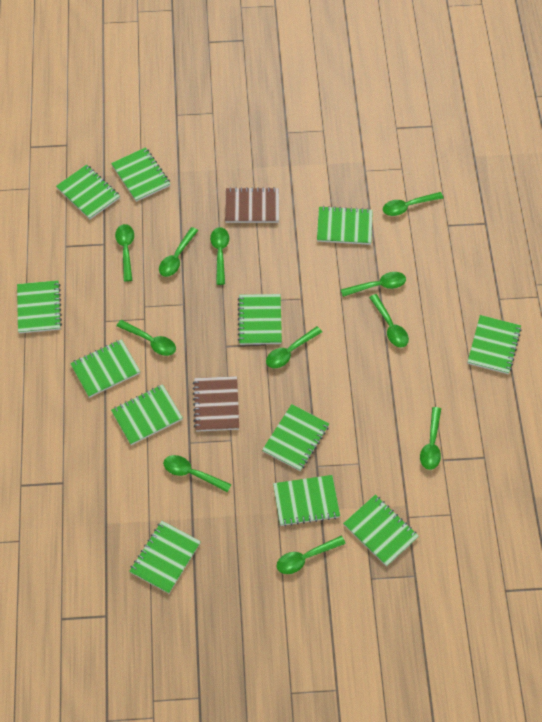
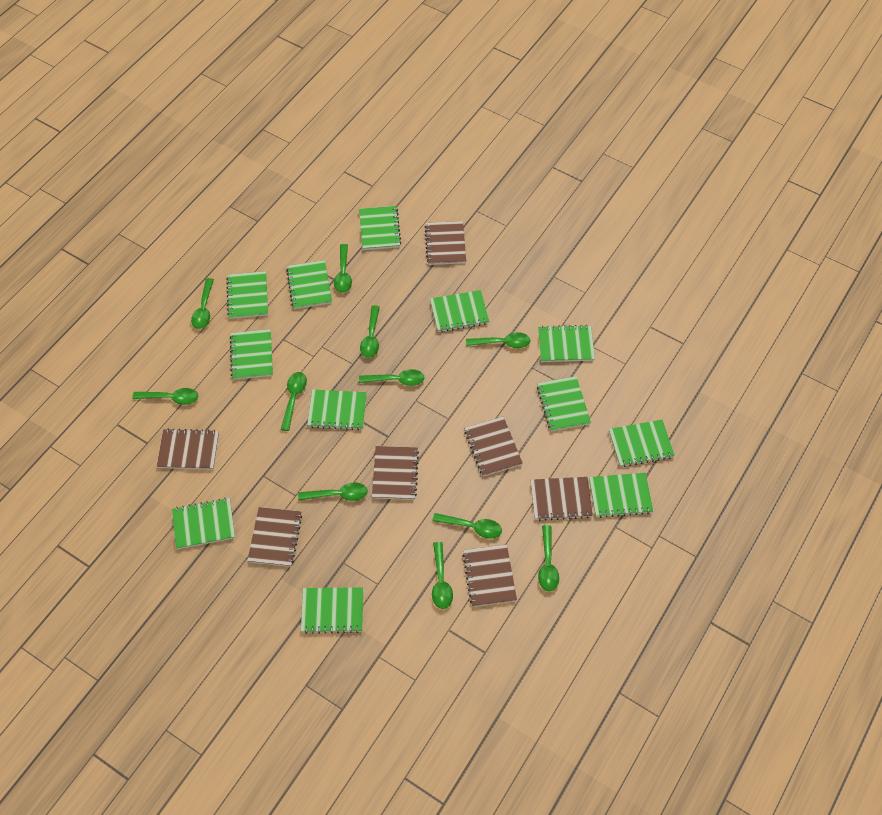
brown notebook: [193,376,239,432] [225,187,279,223] = 2 -> [157,429,219,470] [247,507,302,567] [372,446,419,500] [425,221,466,265] [462,544,517,607] [464,417,523,477] [530,477,593,521] = 7

